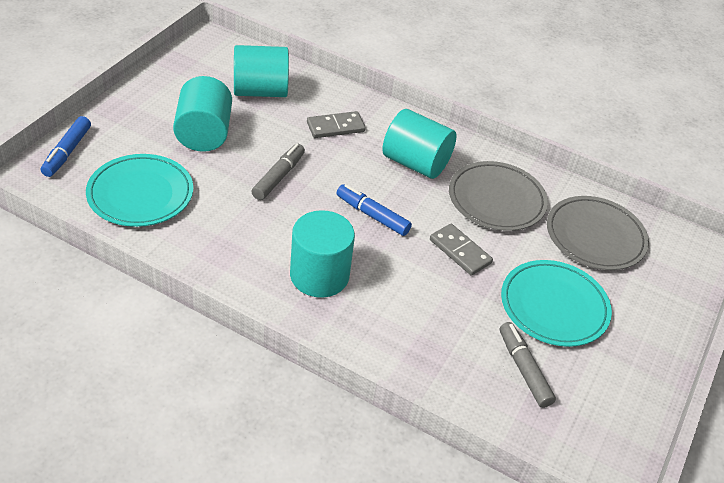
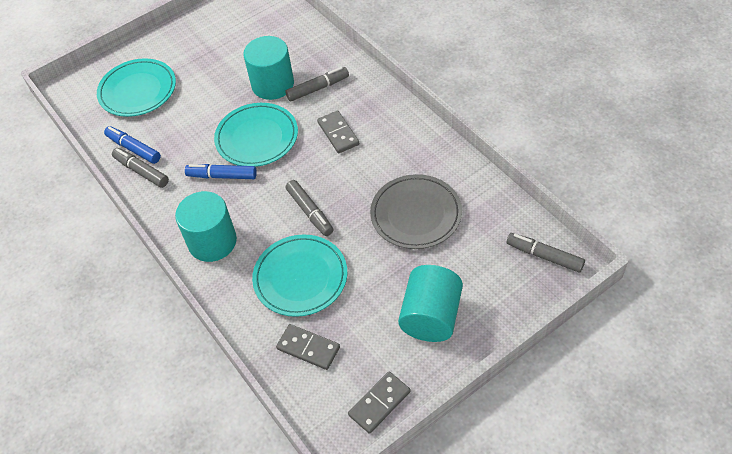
grey domino: [307,111,366,138] [430,224,493,276] = 2 -> [276,324,340,370] [317,111,360,153] [348,371,411,434] = 3
grey marker: [251,144,305,200] [500,322,556,408] = 2 -> [112,148,169,188] [285,67,349,102] [286,180,334,236] [507,233,585,273] = 4
grey plate: [449,161,548,231] [547,196,649,270] = 2 -> [370,174,462,249] = 1
turquoise cylinder: [173,76,232,152] [234,45,289,97] [290,210,355,298] [382,109,457,179] = 4 -> [175,191,237,262] [243,36,294,100] [398,265,463,342] = 3
turquoise plate: [86,154,193,227] [501,260,612,347] = 2 -> [97,58,176,117] [214,103,298,167] [252,235,347,317] = 3

